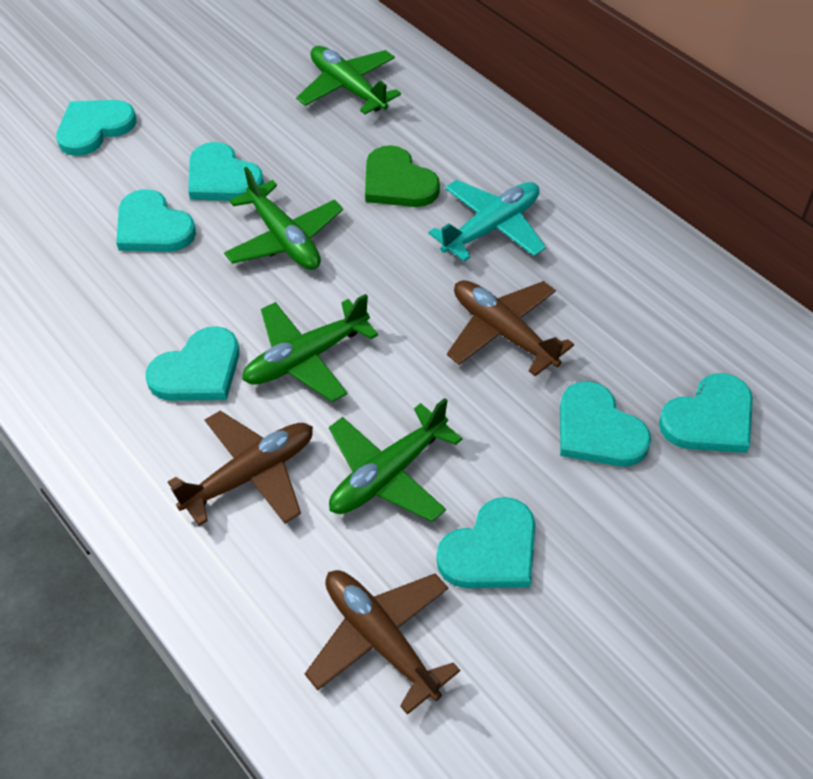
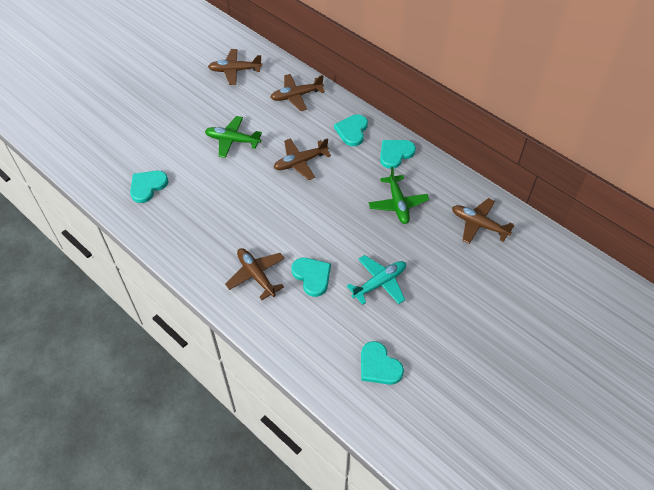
brown plane: [168,411,313,526] [305,570,460,715] [447,280,574,376] = 3 -> [208,49,262,85] [225,248,285,300] [270,74,325,111] [274,138,331,180] [452,198,514,244] = 5
green heart: [365,145,440,207] = 1 -> none = 0
green plane: [224,167,343,270] [242,294,378,402] [296,46,401,114] [329,398,462,522] = 4 -> [205,116,262,158] [369,167,429,224] = 2
turquoise heart: [56,100,136,156] [116,189,196,252] [146,326,239,401] [188,142,264,201] [436,497,535,588] [560,381,651,466] [659,373,753,453] = 7 -> [130,171,169,203] [291,258,331,297] [334,114,368,146] [361,341,404,385] [380,140,416,169] = 5

